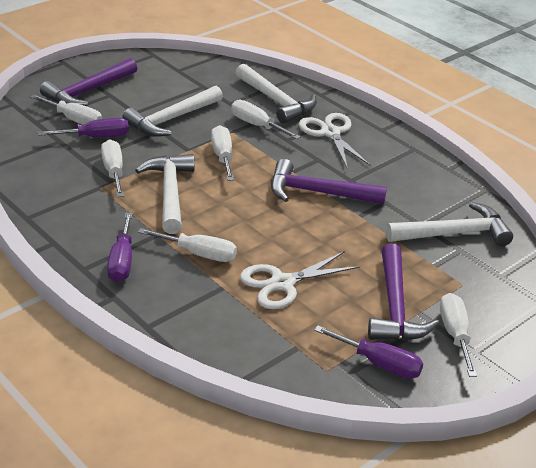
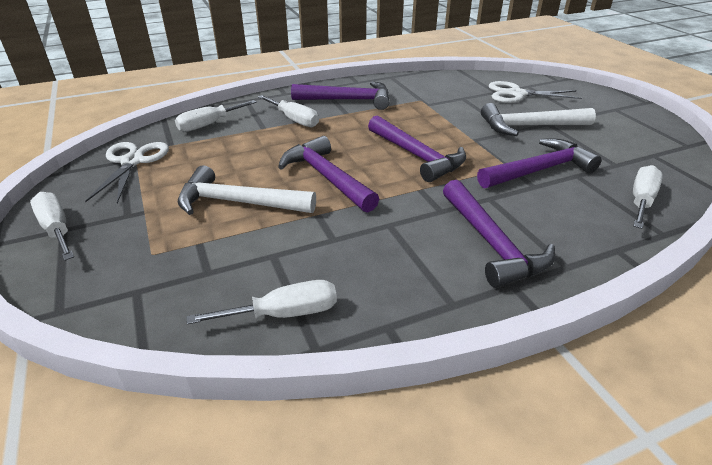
purple hammer: [40,58,137,106] [271,159,387,204] [368,243,439,340] = 3 -> [278,136,379,212] [291,81,389,110] [368,115,466,182] [443,180,555,288] [477,139,602,188] = 5
purple screwdriver: [38,118,129,137] [107,213,133,282] [314,325,423,379] = 3 -> none = 0
white hammer: [122,86,223,137] [135,154,195,234] [236,64,317,123] [386,202,513,246] = 4 -> [178,165,316,215] [481,103,596,136] = 2
white screwdriver: [30,94,102,125] [101,139,124,197] [138,228,237,262] [211,125,234,181] [231,100,301,139] [440,293,477,377] = 6 -> [30,192,74,261] [175,100,257,132] [187,280,337,324] [258,95,319,127] [633,165,663,229] = 5

